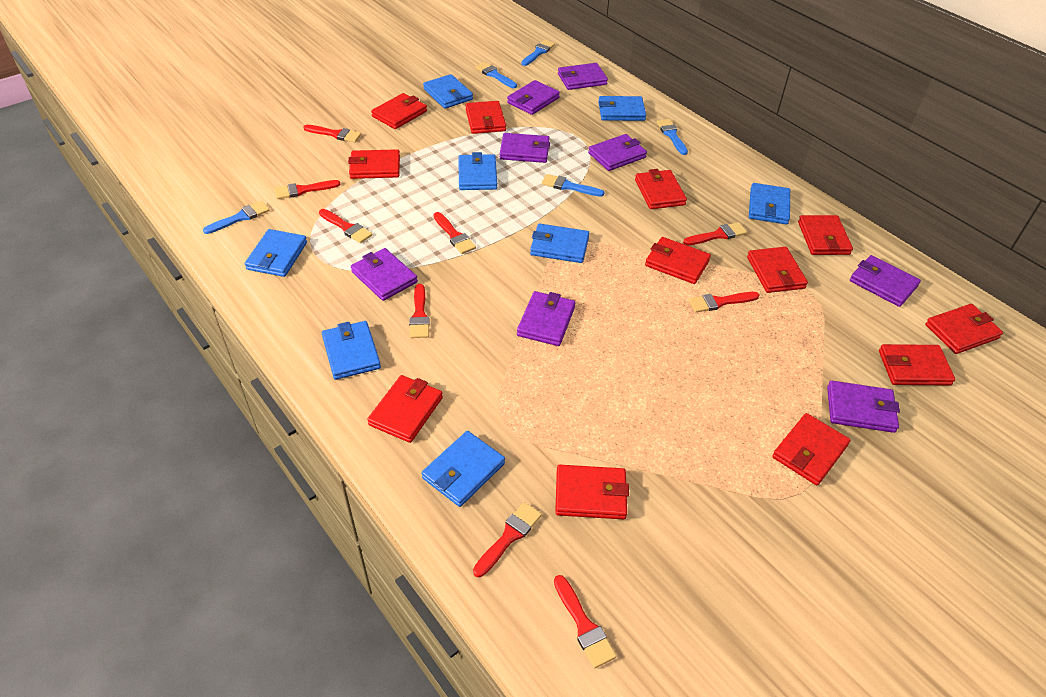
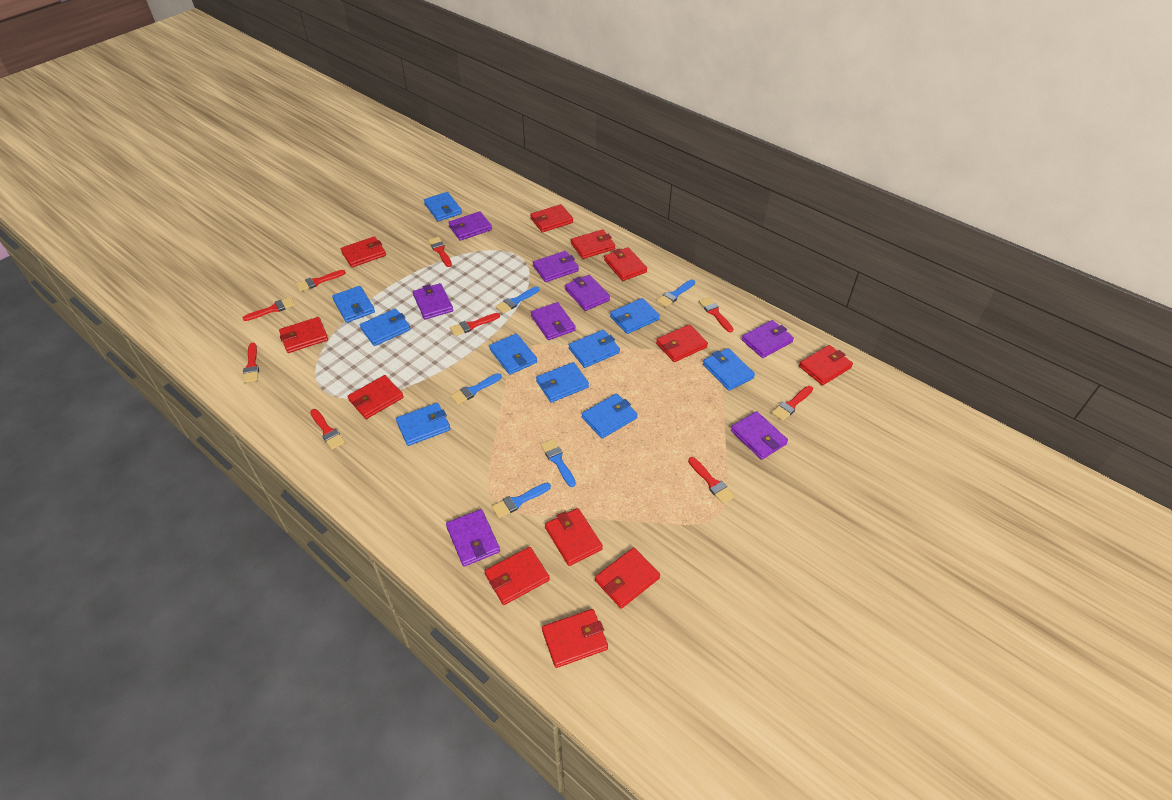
blue wallet: [245,229,307,277] [322,321,381,380] [422,431,505,507] [423,74,473,109] [458,152,497,190] [530,224,589,263] [598,96,646,121] [749,183,790,224] = 8 -> [332,286,375,323] [360,309,411,346] [396,403,451,446] [424,192,462,221] [489,334,537,375] [536,362,589,403] [569,330,620,368] [582,393,637,439] [610,298,660,334] [703,348,755,391] = 10

